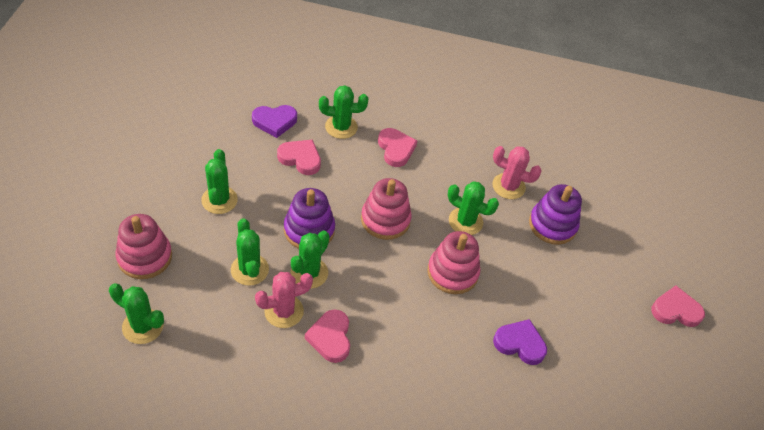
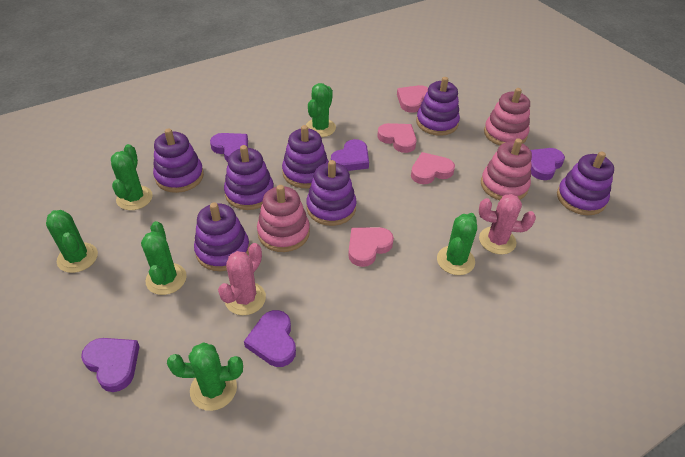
purple heart: [252,105,297,138] [493,319,547,365] = 2 -> [81,338,140,392] [210,133,248,162] [244,310,296,367] [331,139,369,171] [531,148,565,180] = 5
purple stacking toy: [284,188,335,249] [529,184,582,245] = 2 -> [153,128,204,193] [194,203,250,271] [224,145,274,210] [282,125,329,188] [306,160,357,226] [416,77,460,136] [557,151,614,215] = 7

